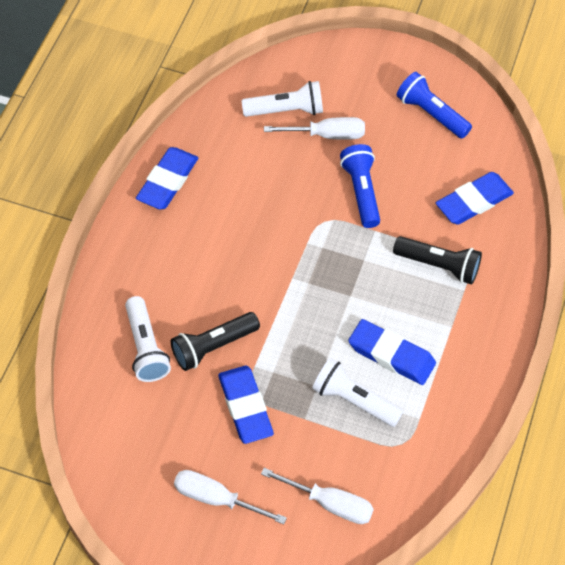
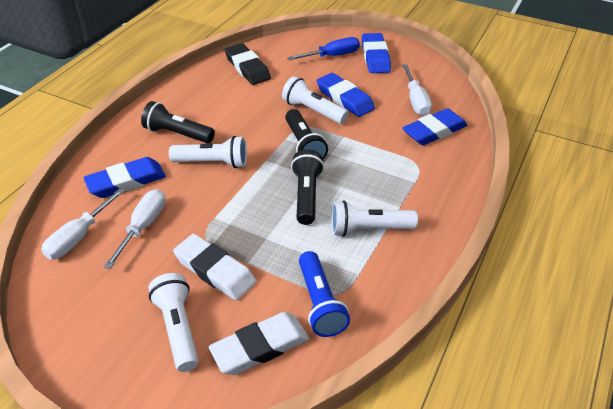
black eraser: none = 0 -> [225,43,271,85] = 1
black flashlight: [171,312,260,371] [393,236,482,284] = 2 -> [141,101,215,143] [285,109,328,159] [291,149,324,225] = 3
blue flashlight: [340,144,380,228] [397,72,472,139] = 2 -> [299,251,350,337] = 1
blue screwdriver: none = 0 -> [287,37,360,60] = 1
white eraser: none = 0 -> [173,234,256,300] [209,312,309,375] = 2
white flashlight: [125,296,171,382] [241,81,323,117] [312,358,404,427] = 3 -> [149,273,199,372] [169,136,247,168] [282,76,348,124] [331,200,418,237] = 4

